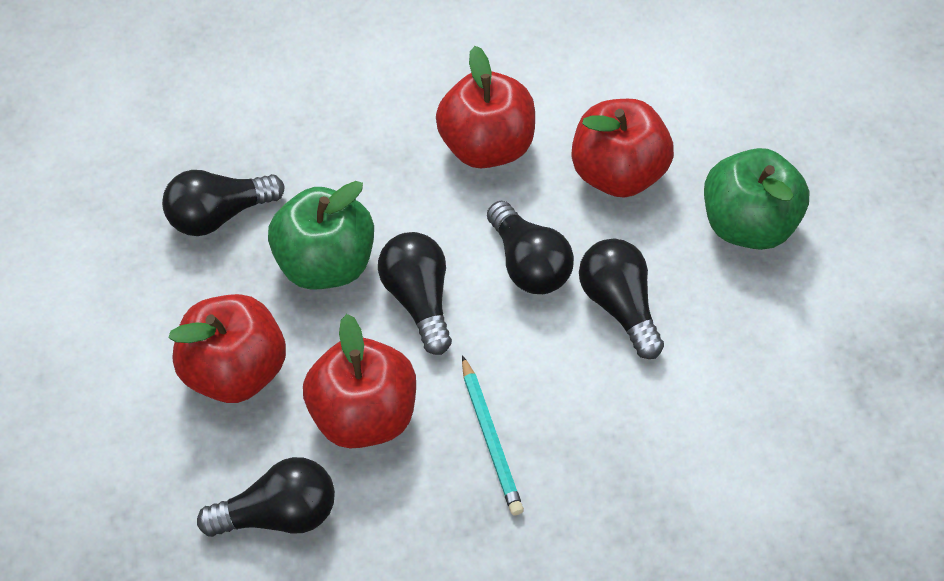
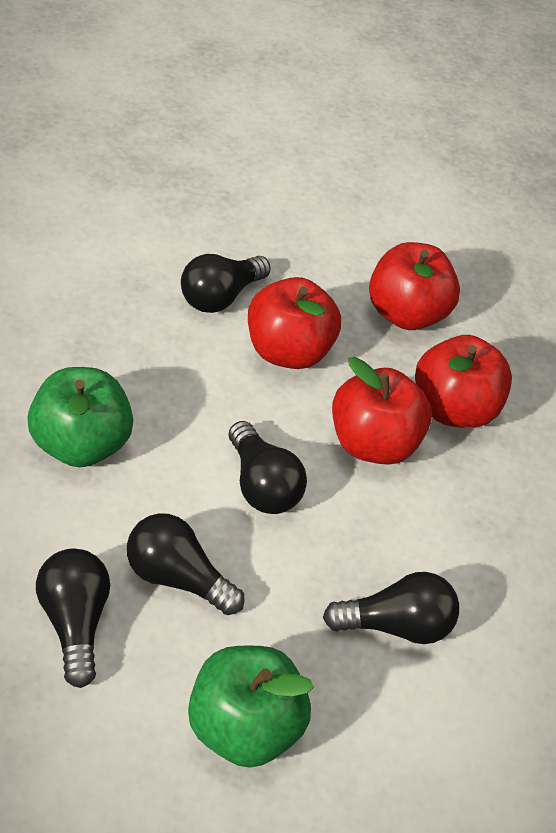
turquoise pencil: [462,355,524,516] = 1 -> none = 0

